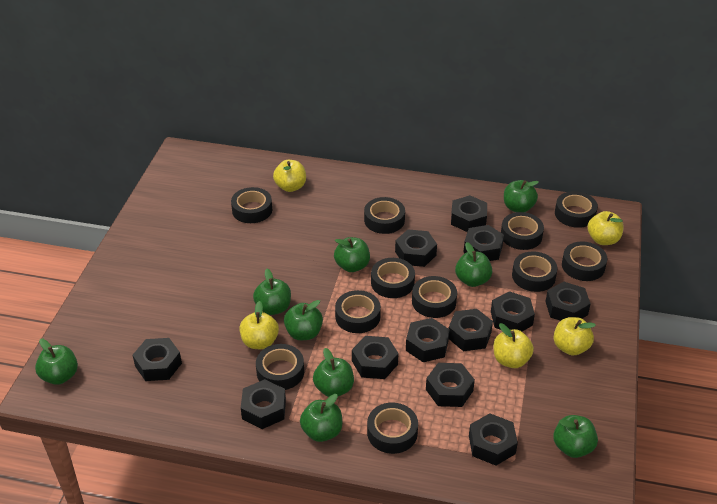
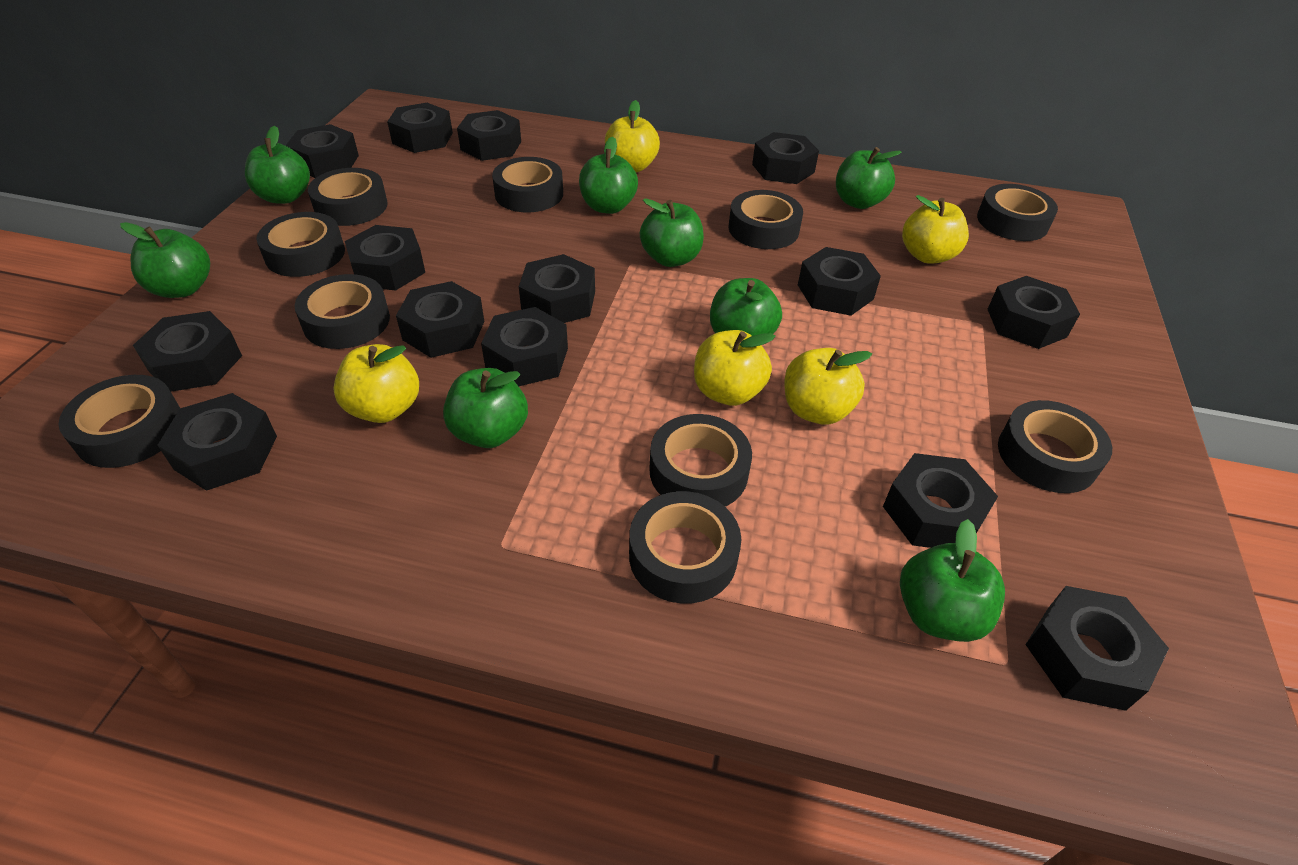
black nut: [133,338,182,381] [241,379,286,429] [352,336,398,379] [395,230,437,267] [406,318,450,362] [426,363,475,407] [449,309,493,351] [451,195,487,232] [463,225,504,261] [469,413,518,466] [491,291,535,331] [545,282,591,321] = 12 -> [133,311,242,392] [158,393,277,491] [286,124,359,178] [345,225,425,291] [387,103,453,153] [396,281,484,358] [457,110,521,161] [481,307,568,386] [519,254,595,323] [752,132,819,184] [798,247,881,316] [883,453,998,548] [987,276,1080,349] [1026,586,1169,711] = 14
black tape: [231,187,272,223] [256,344,304,390] [335,290,381,333] [364,197,405,234] [367,403,418,454] [371,258,415,298] [412,276,457,318] [501,212,544,250] [512,251,557,292] [555,191,598,228] [562,241,607,281] = 11 -> [59,375,180,468] [256,212,345,277] [295,274,390,349] [308,168,388,226] [492,157,563,212] [629,491,741,604] [649,414,752,507] [729,190,803,249] [977,184,1058,241] [998,400,1112,493] = 10
green apple: [35,339,78,385] [253,269,291,315] [284,300,323,340] [300,394,342,442] [313,348,354,397] [334,237,370,272] [455,242,492,287] [504,180,539,212] [553,415,598,458] = 9 -> [120,222,210,298] [245,126,310,204] [443,368,528,448] [579,136,638,214] [640,198,704,267] [710,278,782,336] [836,147,902,209] [900,519,1005,642] = 8

